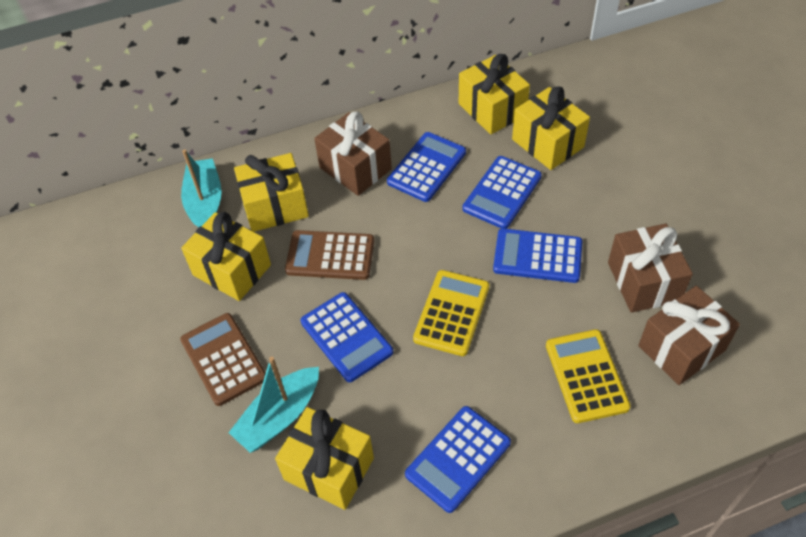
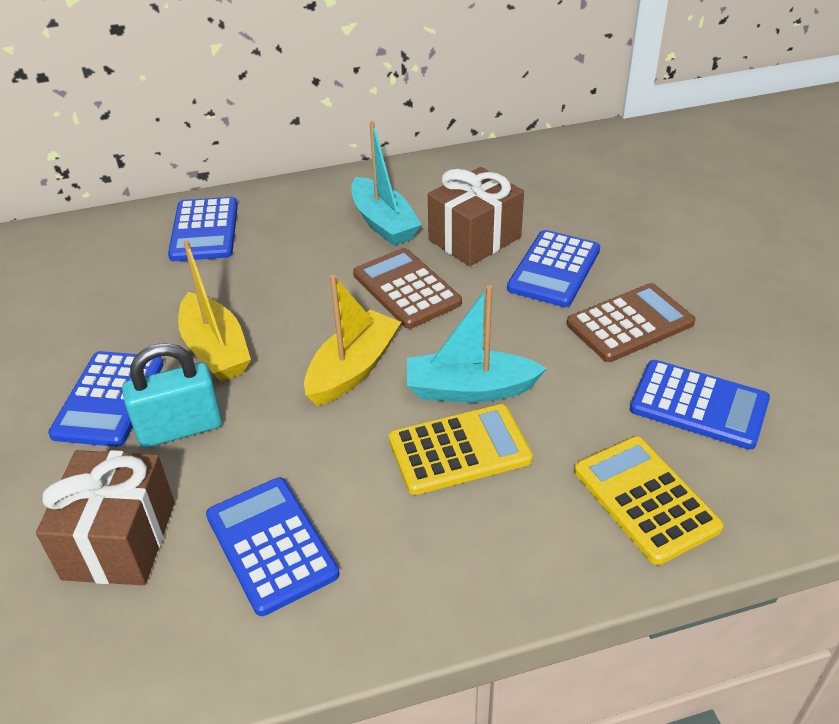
brown gift: [314,111,392,196] [608,224,693,313] [638,286,740,385] = 3 -> [36,450,175,585] [428,167,524,266] = 2
turquoise padlock: none = 0 -> [122,343,222,448] = 1
yellow boat: none = 0 -> [178,240,251,382] [304,275,401,406] = 2
yellow gift: [181,212,271,301] [234,153,309,232] [275,407,374,510] [459,54,530,134] [512,87,590,170] = 5 -> none = 0

